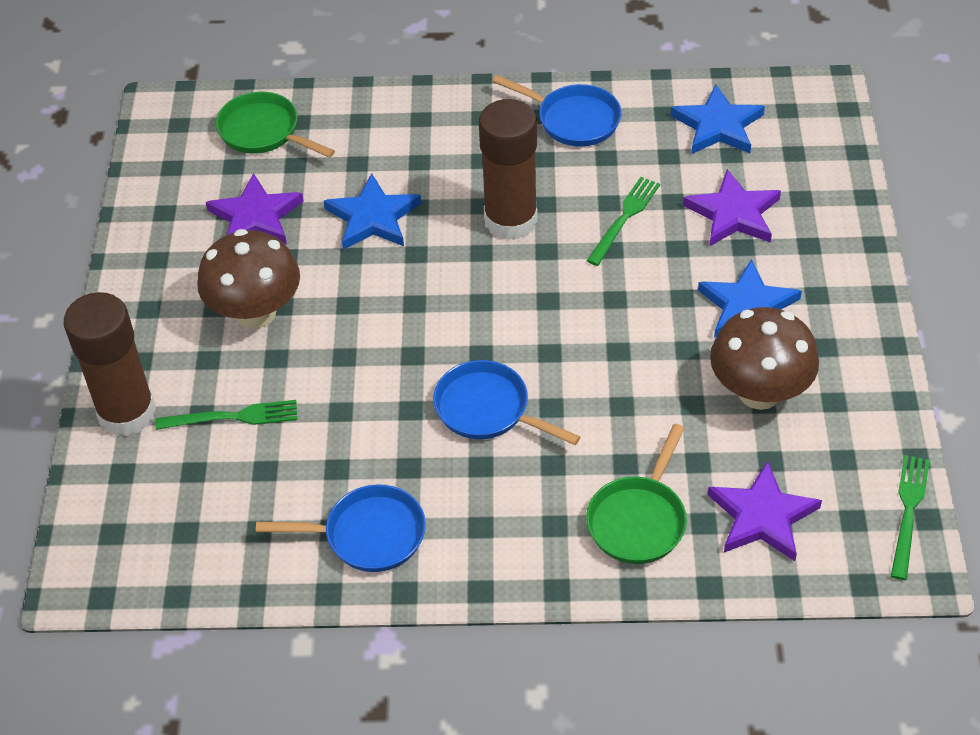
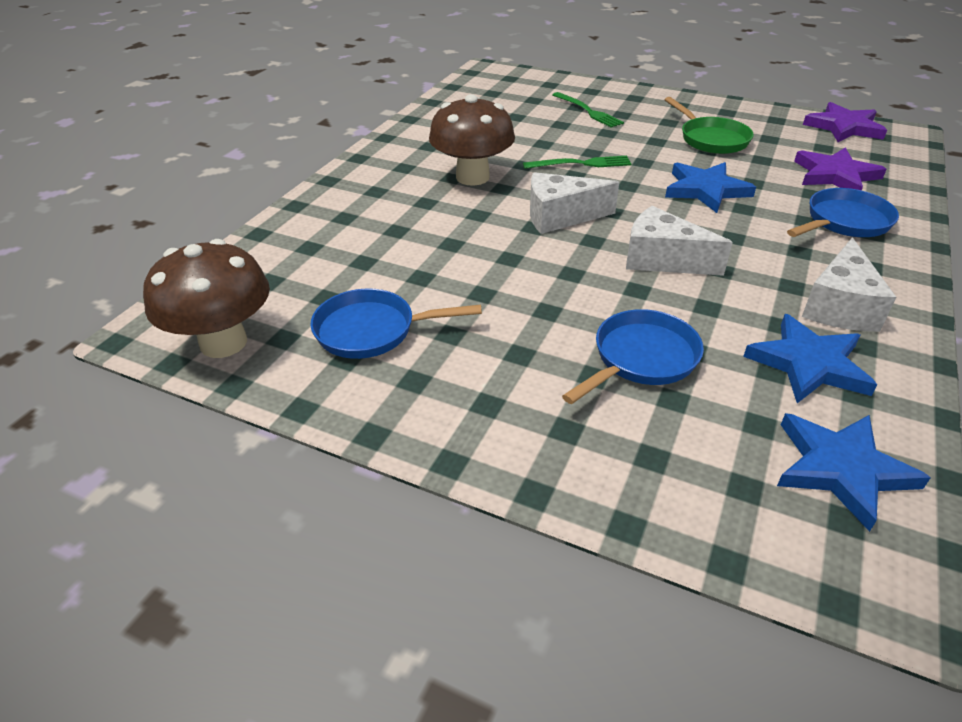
brown glue stick: [64,292,156,436] [479,99,538,240] = 2 -> none = 0
green fork: [155,400,297,430] [586,177,660,266] [891,455,930,580] = 3 -> [523,156,632,169] [553,92,624,128] = 2
green pan: [216,92,335,158] [586,424,687,564] = 2 -> [664,97,754,154] = 1
purple star: [206,173,304,244] [683,169,781,246] [708,461,822,561] = 3 -> [794,147,887,191] [803,102,887,142] = 2
white cheese: none = 0 -> [530,172,619,234] [626,206,733,276] [802,237,896,332] = 3

